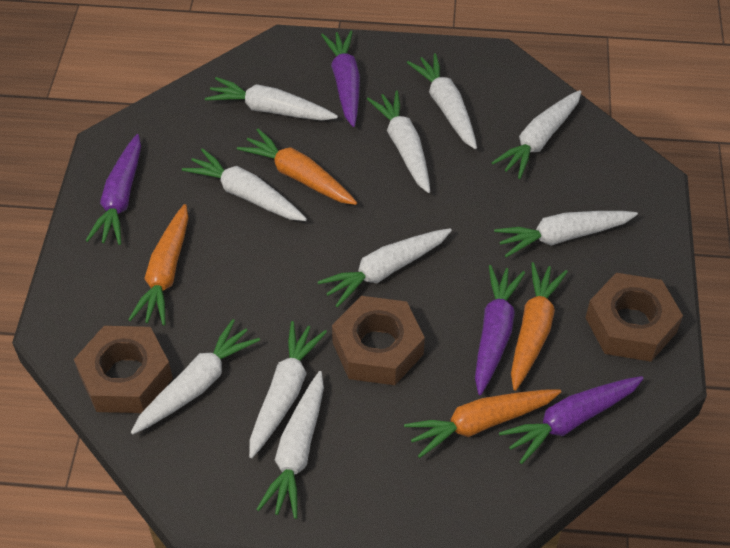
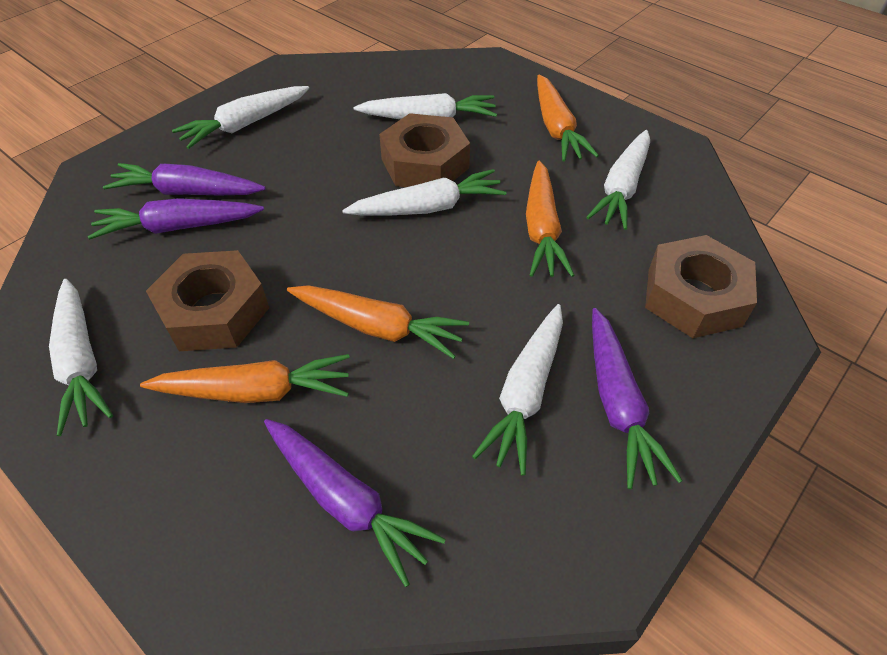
white carrot: [131,319,260,434] [182,148,307,221] [205,77,338,121] [249,321,327,458] [256,371,324,519] [318,228,452,308] [367,90,430,193] [407,53,477,149] [492,90,581,179] [494,211,638,257] = 10 -> [49,279,113,436] [172,86,309,149] [342,169,507,216] [353,93,497,119] [472,304,563,476] [586,130,650,230] = 6

